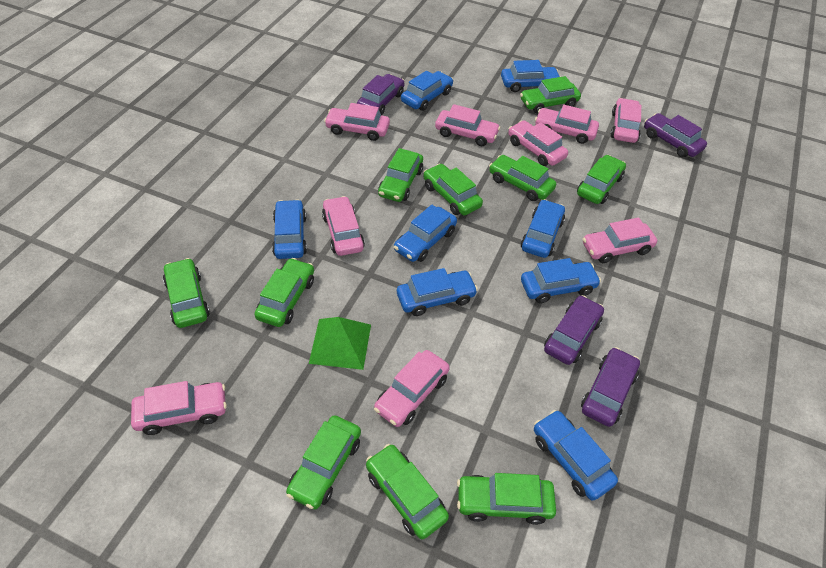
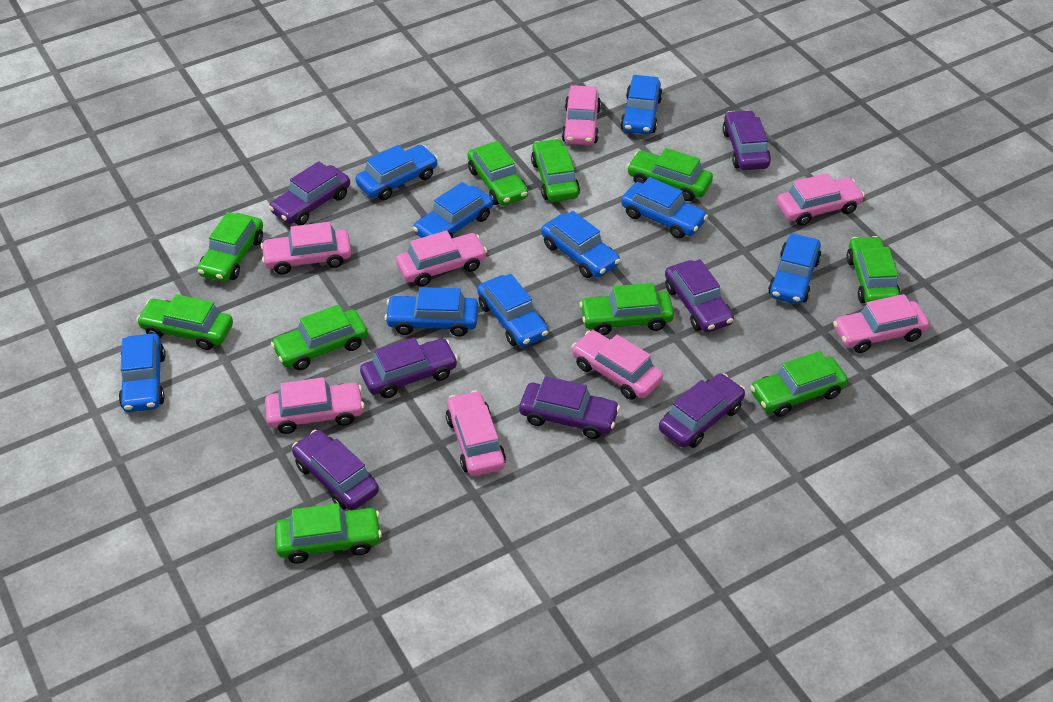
blue car: [272,199,307,259] [394,205,457,262] [397,268,478,316] [401,71,453,111] [501,60,561,92] [521,199,565,258] [521,258,601,303] [534,410,618,501] = 8 -> [119,333,165,412] [355,145,438,200] [384,287,478,337] [413,182,493,238] [477,274,549,347] [541,211,620,278] [620,75,663,135] [621,177,708,239] [768,233,821,304] = 9
green pyramid: [309,317,371,370] = 1 -> none = 0
pink car: [131,381,227,435] [322,196,365,256] [324,103,390,141] [374,350,450,427] [435,104,500,146] [508,120,568,166] [535,105,599,144] [583,218,657,263] [611,98,641,143] = 9 -> [261,222,351,275] [265,377,364,434] [396,231,487,287] [446,390,506,476] [562,85,601,145] [572,330,663,400] [777,173,865,226] [833,294,929,353] = 8
purple car: [357,74,404,115] [544,295,604,365] [581,347,640,427] [644,113,707,157] = 4 -> [269,161,350,225] [292,430,379,510] [360,337,458,398] [519,376,620,439] [659,373,745,448] [665,259,734,333] [722,110,771,170] = 7

